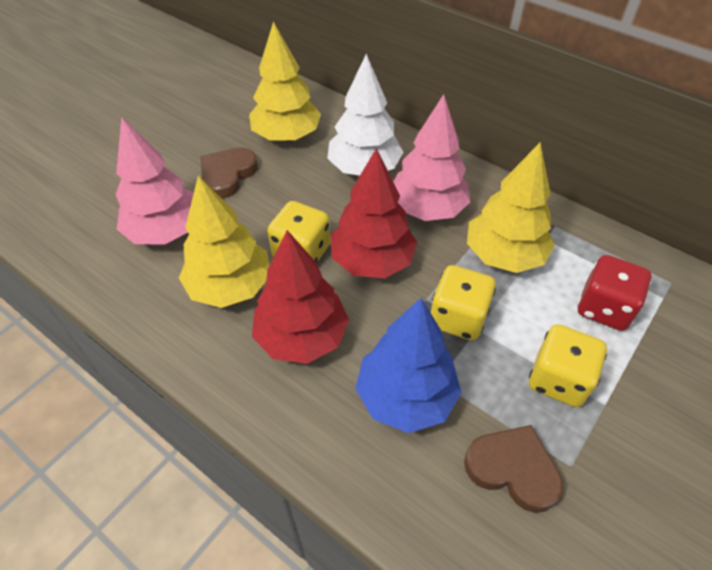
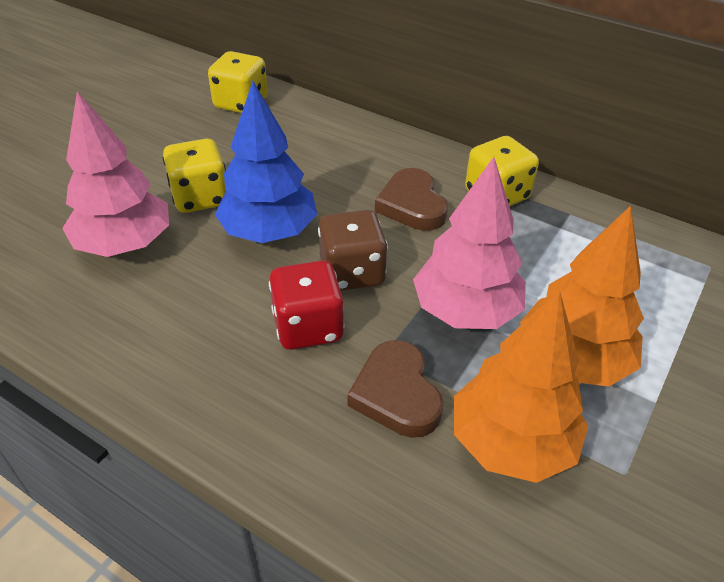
brown dice: none = 0 -> [318,210,388,291] = 1
orange tree: none = 0 -> [454,290,588,483] [520,206,644,387] = 2
red tree: [252,230,349,364] [331,148,417,278] = 2 -> none = 0
white tree: [327,54,403,176] = 1 -> none = 0
yellow tree: [179,175,269,308] [249,21,321,141] [467,142,555,273] = 3 -> none = 0

